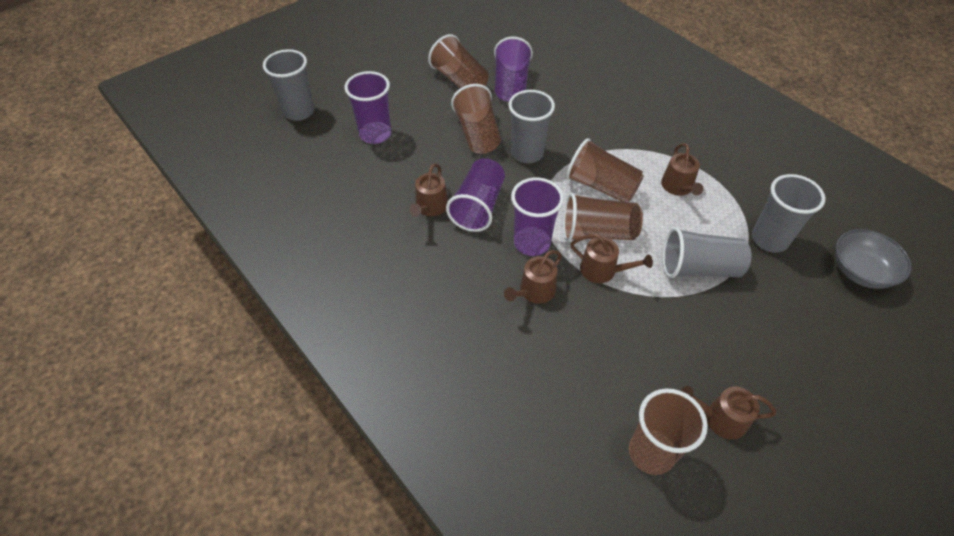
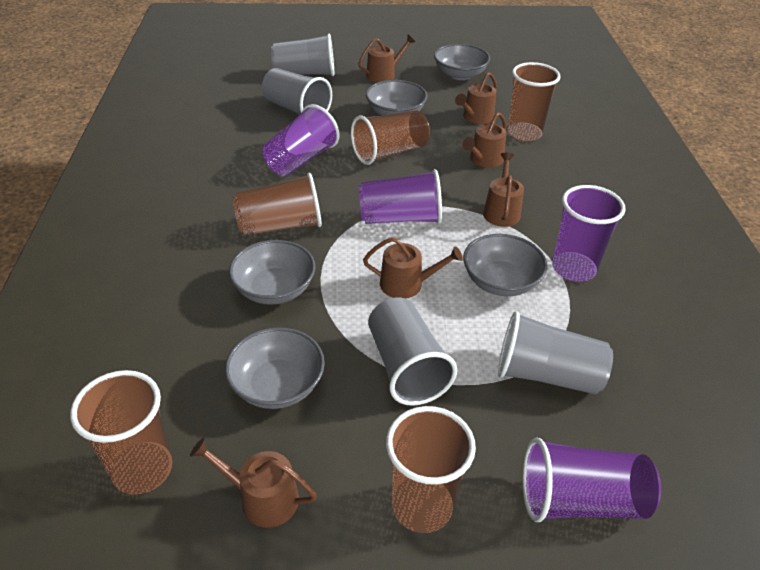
brown watering can: [409,163,448,216] [504,250,562,304] [570,234,653,283] [661,143,703,196] [681,386,777,440] = 5 -> [190,438,317,528] [358,35,415,83] [363,237,463,299] [455,72,497,124] [462,112,507,168] [483,153,524,227] = 6
grey bowl: [835,229,912,289] = 1 -> [225,327,325,409] [229,240,316,305] [366,80,427,116] [434,44,490,80] [463,234,548,296] = 5

